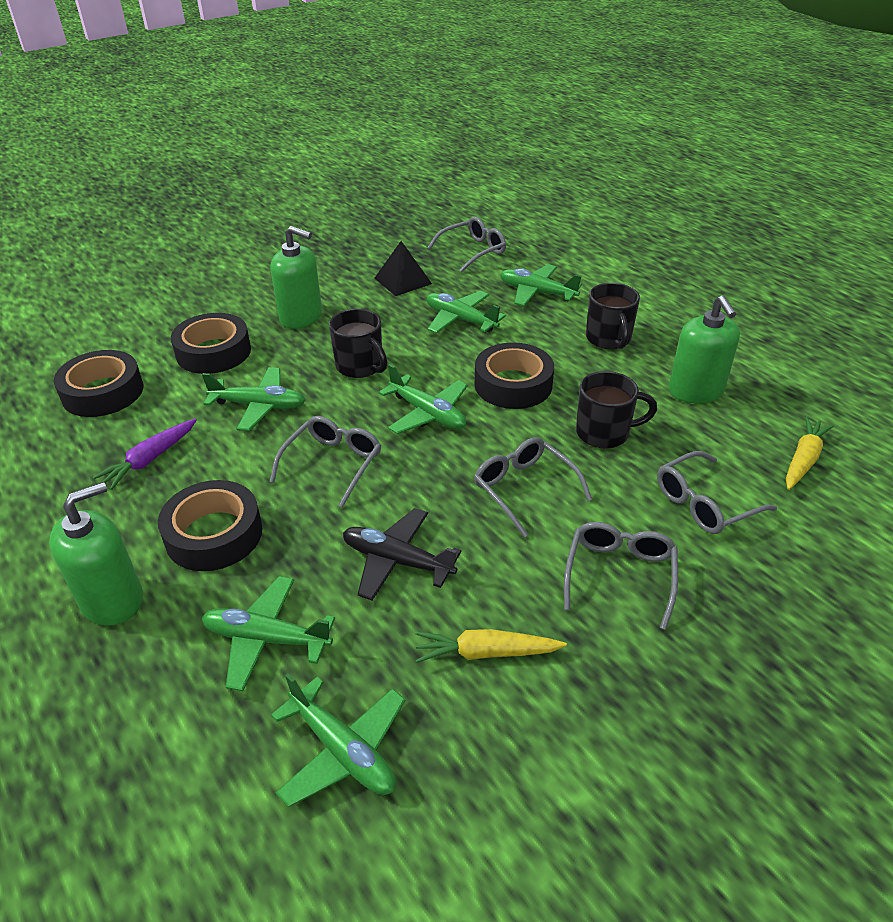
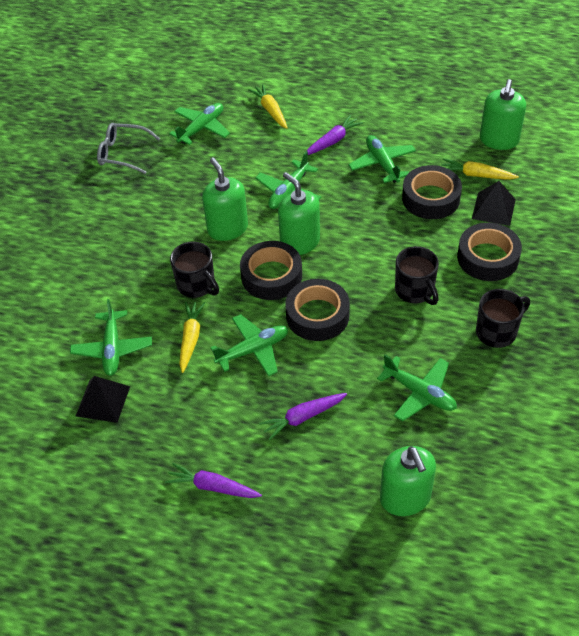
black plane: [343,508,462,600] = 1 -> none = 0
black pyramid: [375,241,432,296] = 1 -> [76,376,130,423] [472,181,516,226] = 2
green soap dispenser: [49,482,143,626] [270,226,322,329] [669,295,740,404] = 3 -> [202,158,248,241] [278,172,320,255] [380,446,436,516] [480,79,526,150] = 4
grey glasses: [270,416,381,507] [427,217,506,272] [474,437,592,538] [564,522,678,630] [657,451,777,534] = 5 -> [97,123,160,174] = 1
purple carrot: [93,419,197,490] = 1 -> [165,463,262,498] [259,393,347,441] [307,115,363,155] = 3
yellow carrot: [415,629,567,663] [786,416,834,490] = 2 -> [179,302,205,373] [248,84,287,129] [441,158,519,180] = 3

